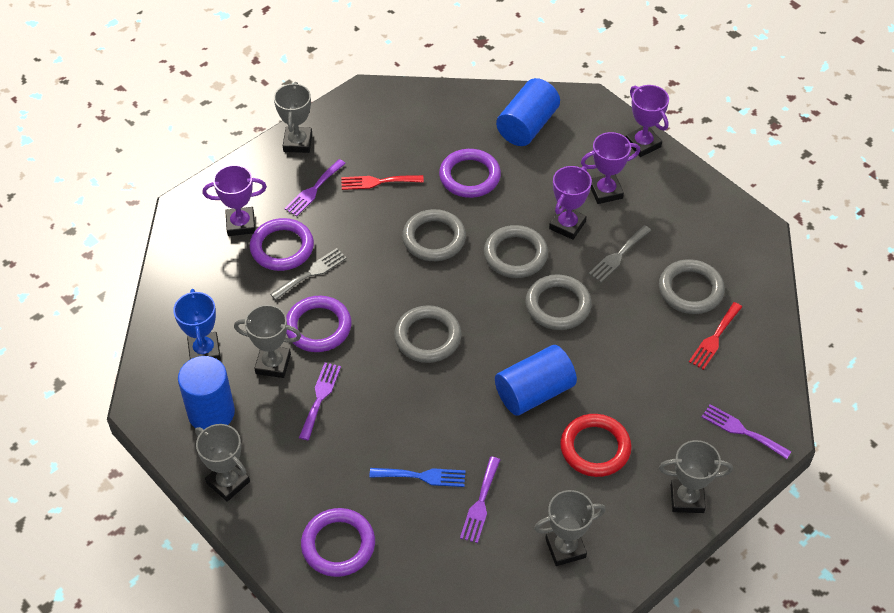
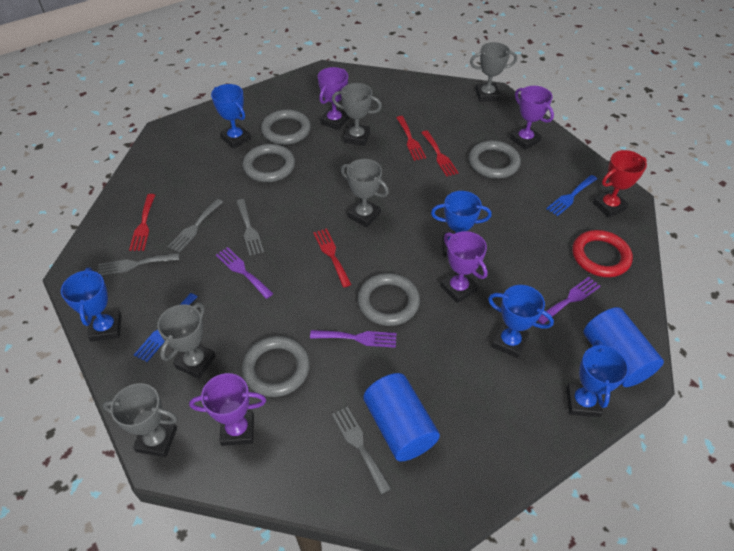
blue cylinder: [178,356,235,429] [495,345,577,416] [496,78,560,146] = 3 -> [363,373,440,462] [584,307,664,387] = 2
blue fork: [369,468,465,487] = 1 -> [134,293,197,362] [546,175,597,216] = 2
blue trophy: [173,289,221,361] = 1 -> [61,268,122,342] [211,84,251,149] [431,191,492,257] [488,285,554,358] [566,340,629,417] = 5
grey fork: [270,248,347,300] [588,225,651,282] = 2 -> [98,253,179,276] [167,199,223,252] [236,199,264,256] [332,406,391,494] = 4
purple fork: [284,159,346,216] [299,363,341,440] [460,457,500,543] [702,404,792,459] = 4 -> [216,247,273,299] [310,330,396,348] [538,277,601,324] = 3
purple ring: [250,218,314,271] [286,296,352,352] [301,508,375,577] [439,149,501,198] = 4 -> none = 0
red fork: [341,175,424,190] [689,302,742,370] = 2 -> [129,194,155,251] [313,228,352,287] [396,116,426,161] [421,130,459,177] = 4
red trophy: none = 0 -> [592,150,647,218] = 1

